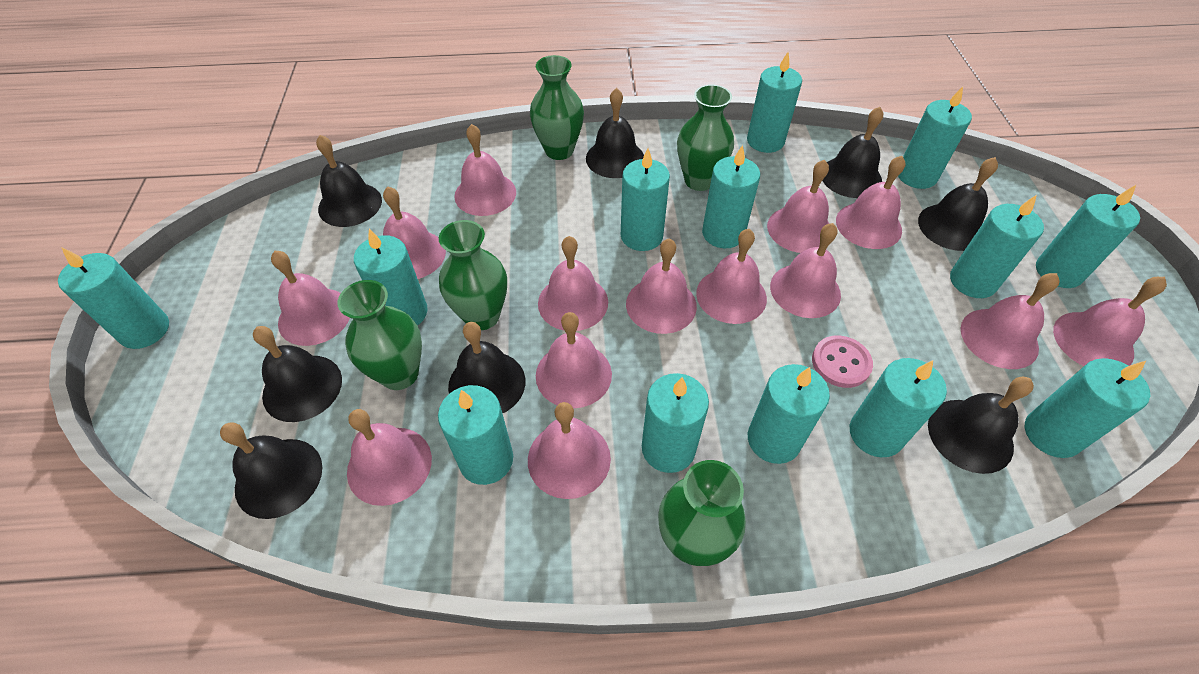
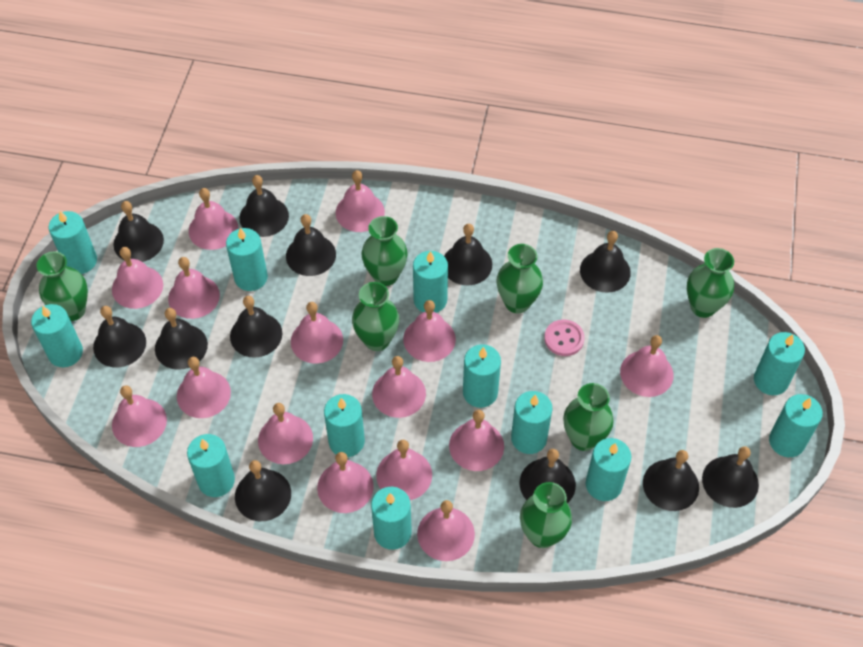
black bell: [220,422,322,519] [253,326,342,422] [316,135,382,227] [448,322,525,414] [586,88,644,178] [822,107,883,198] [918,157,998,251] [928,377,1034,474] = 8 -> [93,306,146,367] [113,201,164,262] [155,308,208,370] [230,296,282,358] [235,460,291,521] [239,175,289,237] [286,214,336,276] [444,224,492,285] [520,449,576,503] [580,231,631,293] [643,450,699,511] [702,446,759,508] = 12
green vase: [338,280,422,390] [439,220,507,330] [530,55,584,160] [658,460,746,566] [677,84,734,191] = 5 -> [37,251,88,321] [352,282,399,351] [362,216,408,286] [496,244,543,314] [520,482,572,548] [563,383,614,451] [687,248,734,318] = 7
pink bell: [271,251,350,346] [347,409,432,506] [383,186,446,279] [454,124,516,216] [528,402,611,499] [536,312,612,408] [538,236,608,331] [626,238,697,334] [696,229,767,324] [767,160,830,253] [770,223,841,318] [836,156,906,249] [960,273,1060,369] [1053,277,1167,366] = 14 -> [112,247,163,309] [112,385,167,447] [168,257,220,319] [177,357,231,418] [189,188,238,250] [258,403,313,464] [291,302,343,364] [317,452,374,513] [336,170,385,232] [372,356,426,418] [376,440,432,500] [403,300,456,362] [417,500,475,561] [449,410,504,471] [620,335,674,397] = 15
turquoise candle: [58,247,169,349] [354,229,428,325] [438,385,513,485] [621,148,670,251] [642,373,709,473] [702,145,760,248] [747,52,802,153] [748,364,830,464] [850,358,947,457] [898,87,972,189] [950,195,1044,298] [1025,358,1150,458] [1036,185,1140,288] = 13 -> [31,304,83,367] [49,211,97,274] [187,434,235,497] [226,228,268,291] [324,394,365,457] [371,487,412,550] [413,251,448,313] [463,344,501,408] [511,391,552,454] [586,438,631,501] [754,332,805,395] [769,394,823,457] = 12

